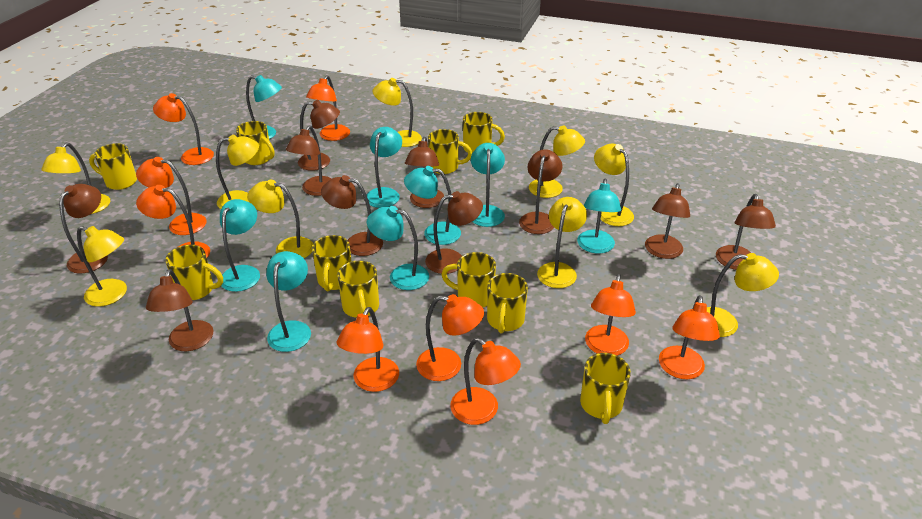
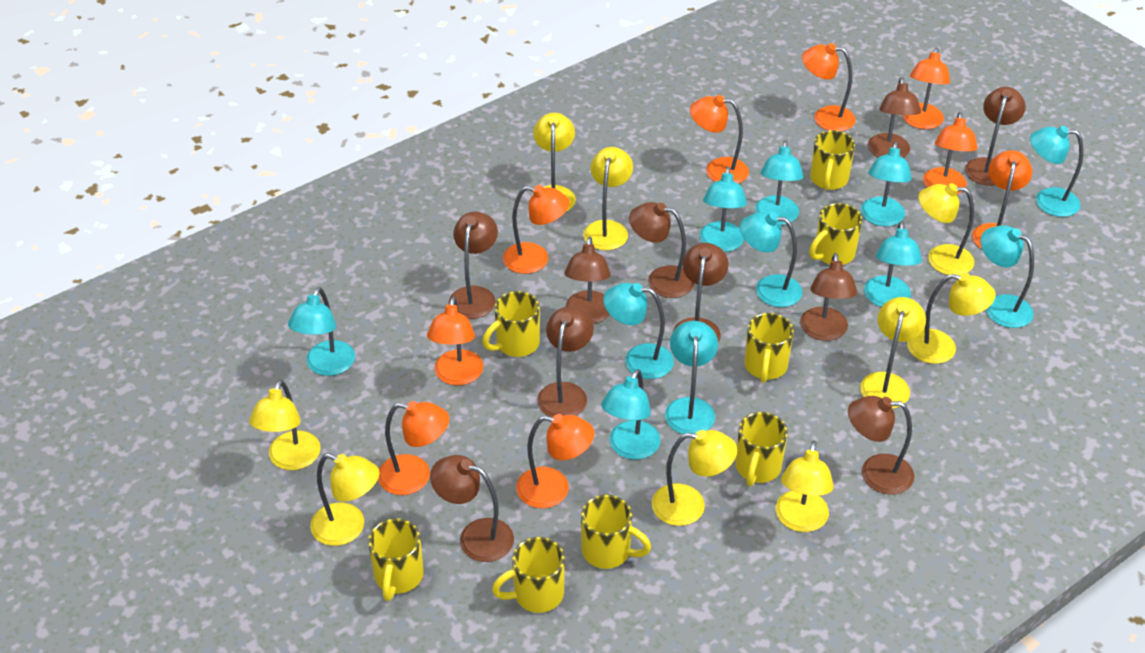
turquoise lamp: [220,199,260,292] [246,75,282,139] [266,251,311,352] [366,127,402,208] [367,206,429,290] [404,166,461,245] [471,143,505,227] [577,178,621,254] = 8 -> [288,287,355,376] [601,369,660,460] [603,283,674,379] [665,321,718,434] [699,166,747,252] [740,212,802,307] [755,140,804,225] [861,142,912,226] [864,221,922,307] [980,225,1034,328] [1030,126,1083,217] = 11
yellow mug: [89,143,137,190] [165,245,223,300] [236,121,275,165] [312,235,352,291] [337,261,379,318] [428,129,472,174] [441,252,496,308] [463,112,505,153] [487,273,528,333] [580,353,631,424] = 10 -> [368,519,424,601] [482,291,540,357] [492,537,565,613] [581,495,651,569] [735,412,788,486] [744,313,794,383] [809,203,862,265] [810,130,855,190] = 8

